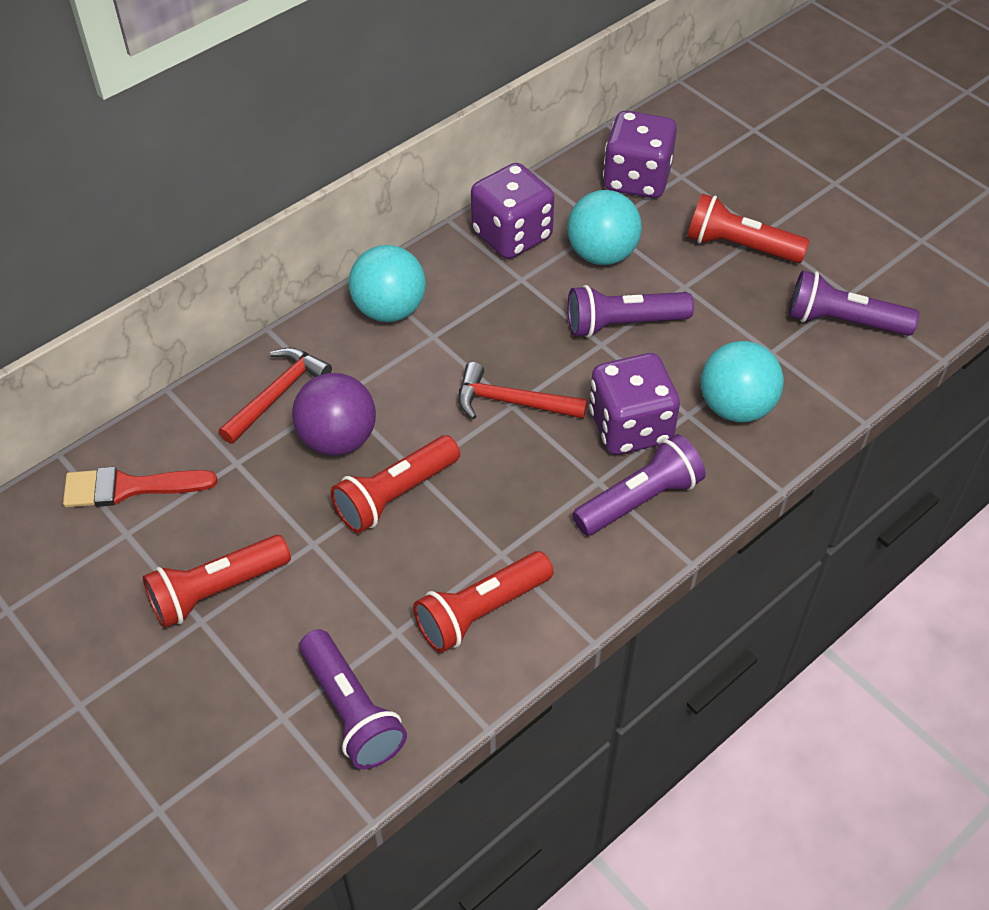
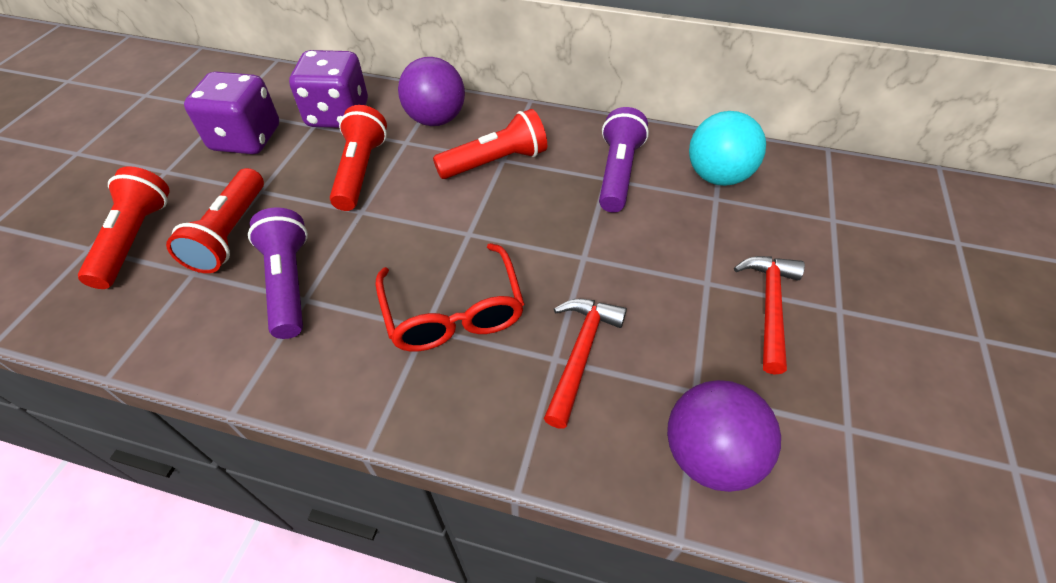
purple ball: [292,373,376,456] = 1 -> [398,57,465,126] [667,380,781,492] = 2
purple dice: [471,163,554,259] [589,353,680,455] [603,111,677,198] = 3 -> [184,71,279,154] [289,50,368,128] = 2
purple flashlight: [300,629,407,769] [568,285,694,338] [572,434,706,536] [789,270,919,336] = 4 -> [248,208,308,339] [599,107,649,212] = 2
red brush: [63,467,217,508] = 1 -> none = 0
red glasses: none = 0 -> [375,243,524,352] = 1
turquoise ball: [349,245,426,322] [568,190,642,265] [701,341,784,422] = 3 -> [689,111,766,186] = 1

